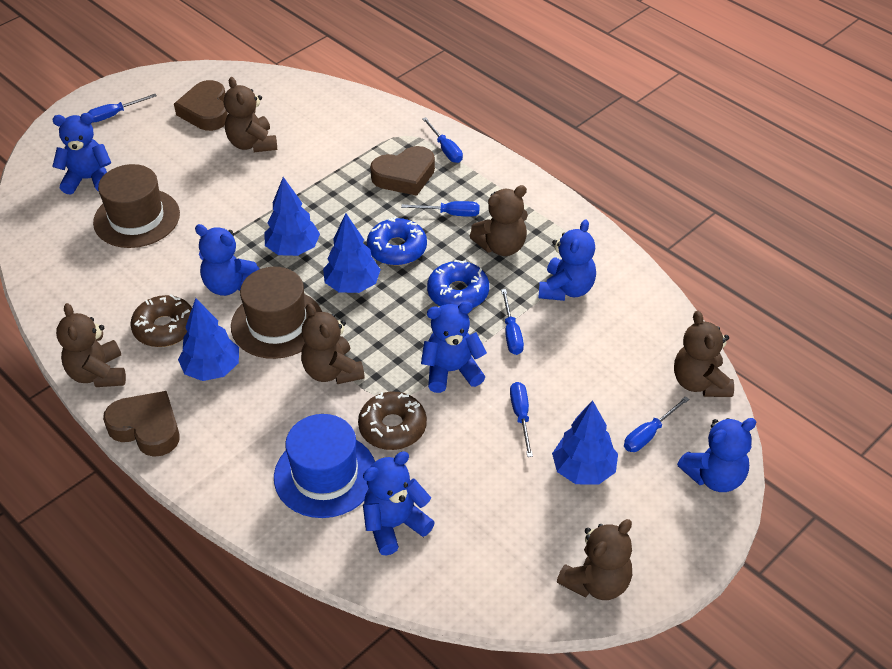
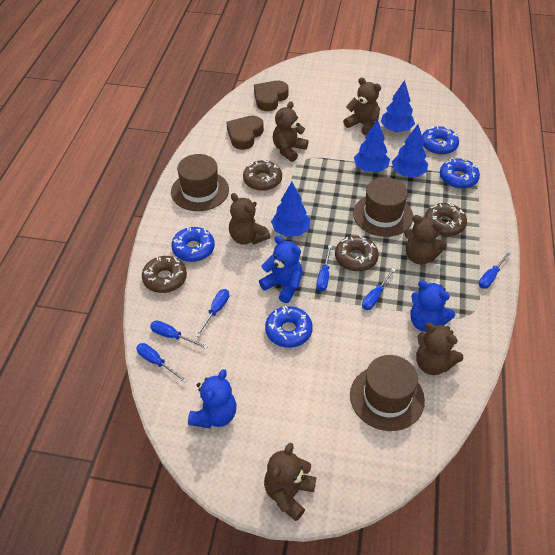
blue donut: [367,217,427,266] [427,260,489,308] = 2 -> [171,227,215,262] [265,305,313,348] [422,126,459,155] [440,157,480,189] = 4
blue hat: [274,414,375,518] = 1 -> none = 0
blue teddy bear: [52,113,111,195] [195,224,260,296] [363,451,435,556] [421,301,487,393] [538,219,596,301] [677,418,756,492] = 6 -> [188,369,237,428] [259,236,302,303] [410,280,455,332] = 3
brown donut: [130,295,192,347] [358,392,427,450] = 2 -> [142,256,187,293] [243,159,282,191] [335,235,379,272] [425,202,467,236] = 4
brown hat: [93,164,180,248] [231,267,322,359] = 2 -> [171,154,229,211] [350,355,425,431] [353,177,413,237] = 3
brown heart: [103,391,180,457] [174,80,228,131] [370,146,435,196] = 3 -> [226,116,264,150] [254,81,289,111] = 2

